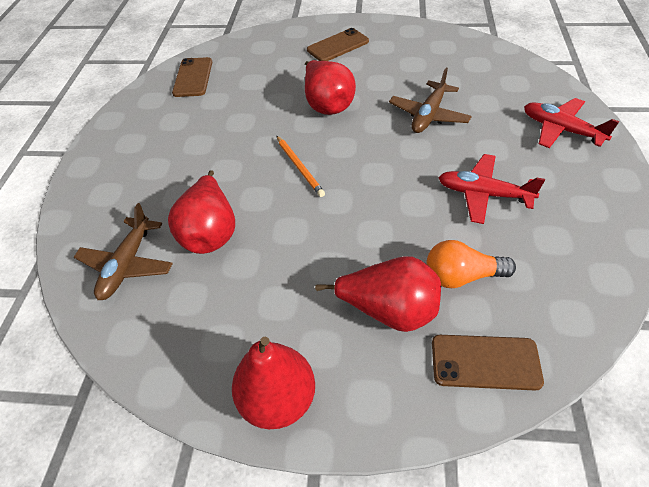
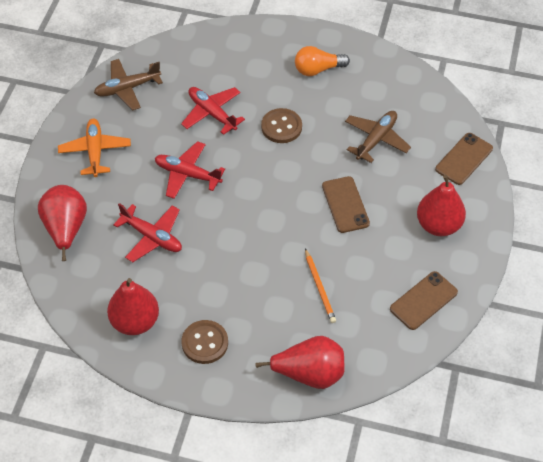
brown button: none = 0 -> [182,320,228,364] [261,108,302,143] = 2
orange plane: none = 0 -> [58,119,131,177] = 1
red plane: [438,154,545,224] [524,98,620,148] = 2 -> [113,203,182,262] [155,141,225,199] [181,87,245,135] = 3

